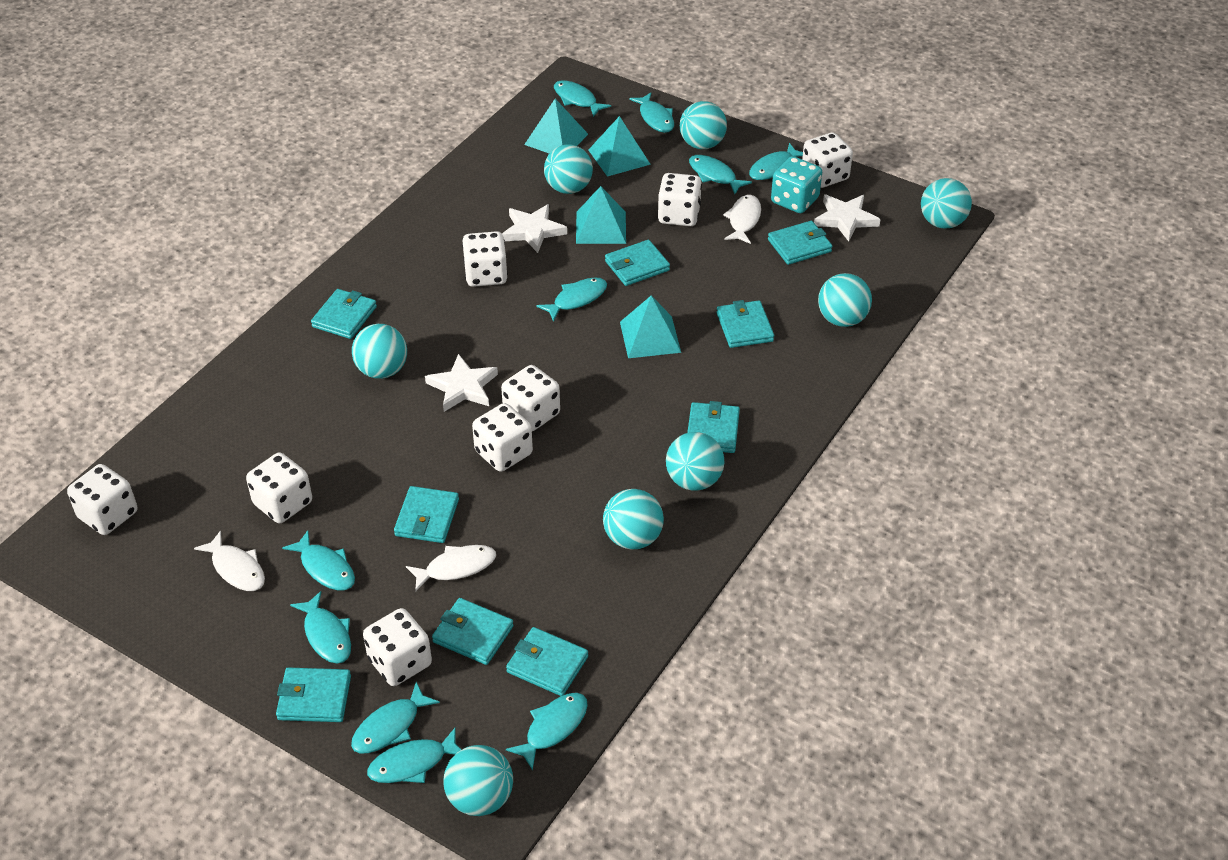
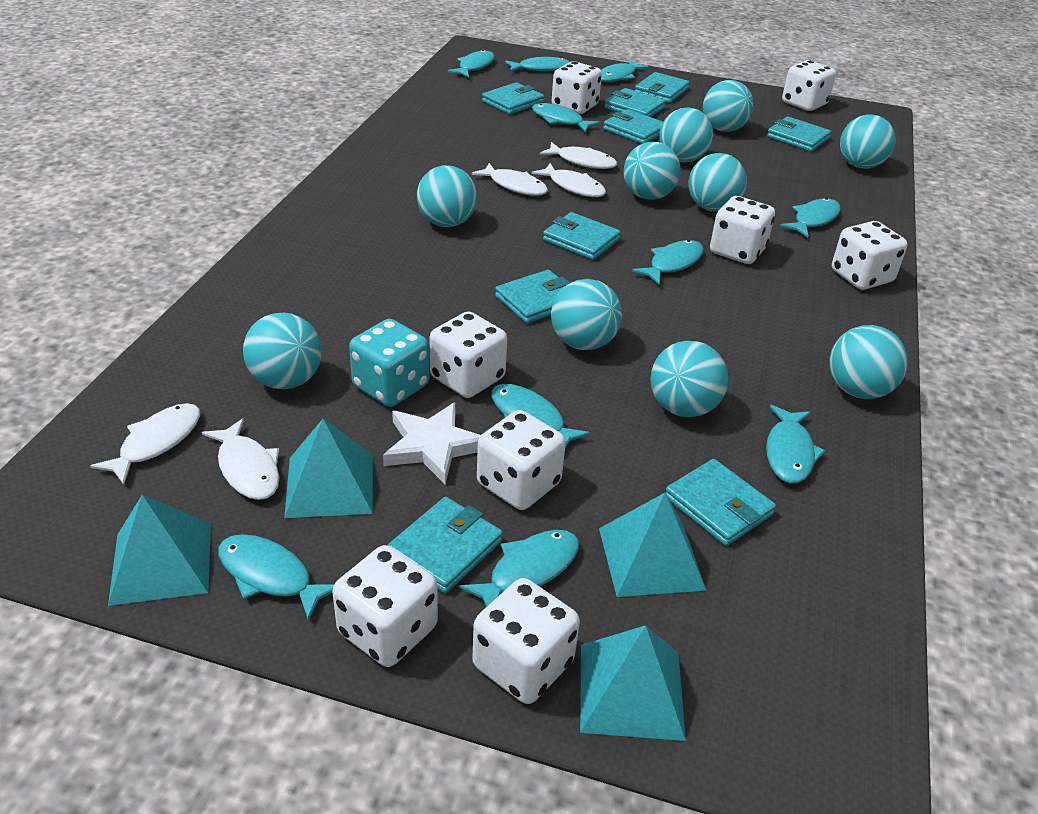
turquoise ball: [352,324,407,379] [443,745,513,816] [544,144,593,194] [603,489,664,550] [666,432,724,490] [680,101,727,149] [818,273,872,327] [921,178,972,229] = 8 -> [243,313,322,389] [417,165,477,227] [551,279,622,350] [624,142,681,200] [650,341,728,417] [659,107,713,162] [688,153,747,212] [703,80,754,132] [829,325,908,399] [840,114,896,169] = 10
white fish: [194,531,265,591] [406,545,496,591] [723,195,761,244] = 3 -> [90,403,200,485] [202,418,280,500] [471,163,548,196] [531,163,606,197] [540,142,617,169] = 5
white star: [425,354,498,412] [502,204,567,253] [814,195,881,242] = 3 -> [383,402,481,484] = 1

